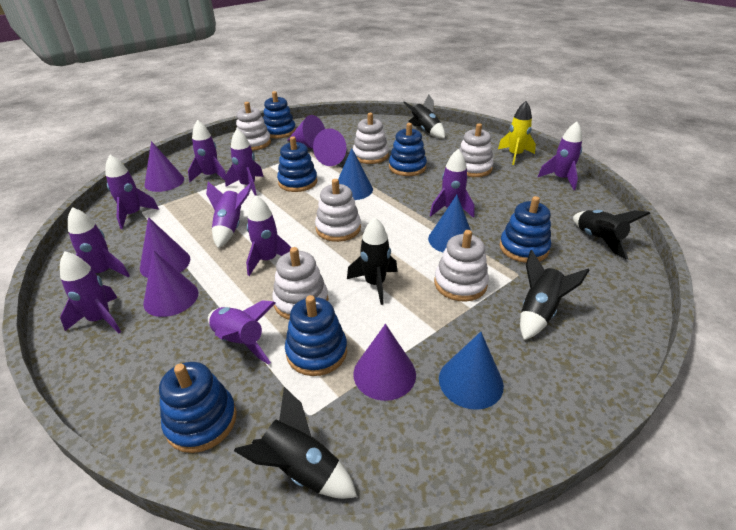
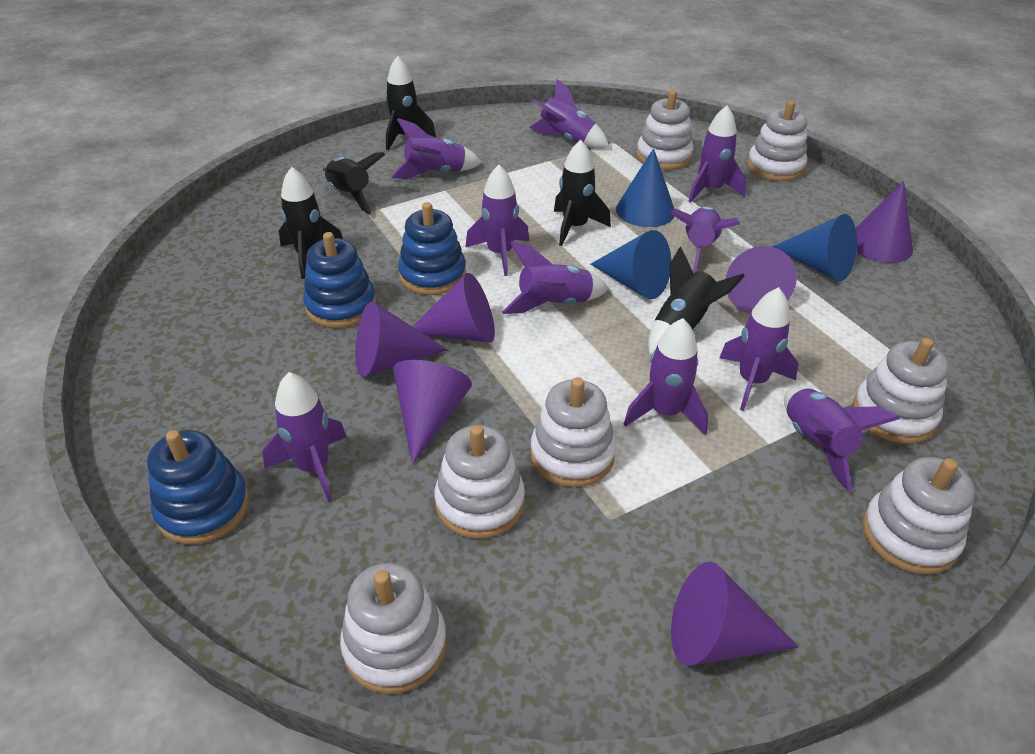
blue stacking toy: [159,362,237,453] [263,91,296,138] [277,137,318,192] [285,295,347,376] [389,123,427,176] [500,196,551,263] = 6 -> [147,430,249,545] [303,232,376,328] [398,202,466,295] = 3
white stacking toy: [236,102,271,151] [272,247,328,320] [315,179,361,242] [353,113,389,164] [434,230,489,302] [459,123,493,177] = 6 -> [340,563,447,694] [434,425,525,539] [530,377,616,487] [636,90,693,170] [747,101,807,181] [853,338,949,444] [862,457,975,575] = 7
yellow rocket: [498,101,536,165] = 1 -> none = 0

